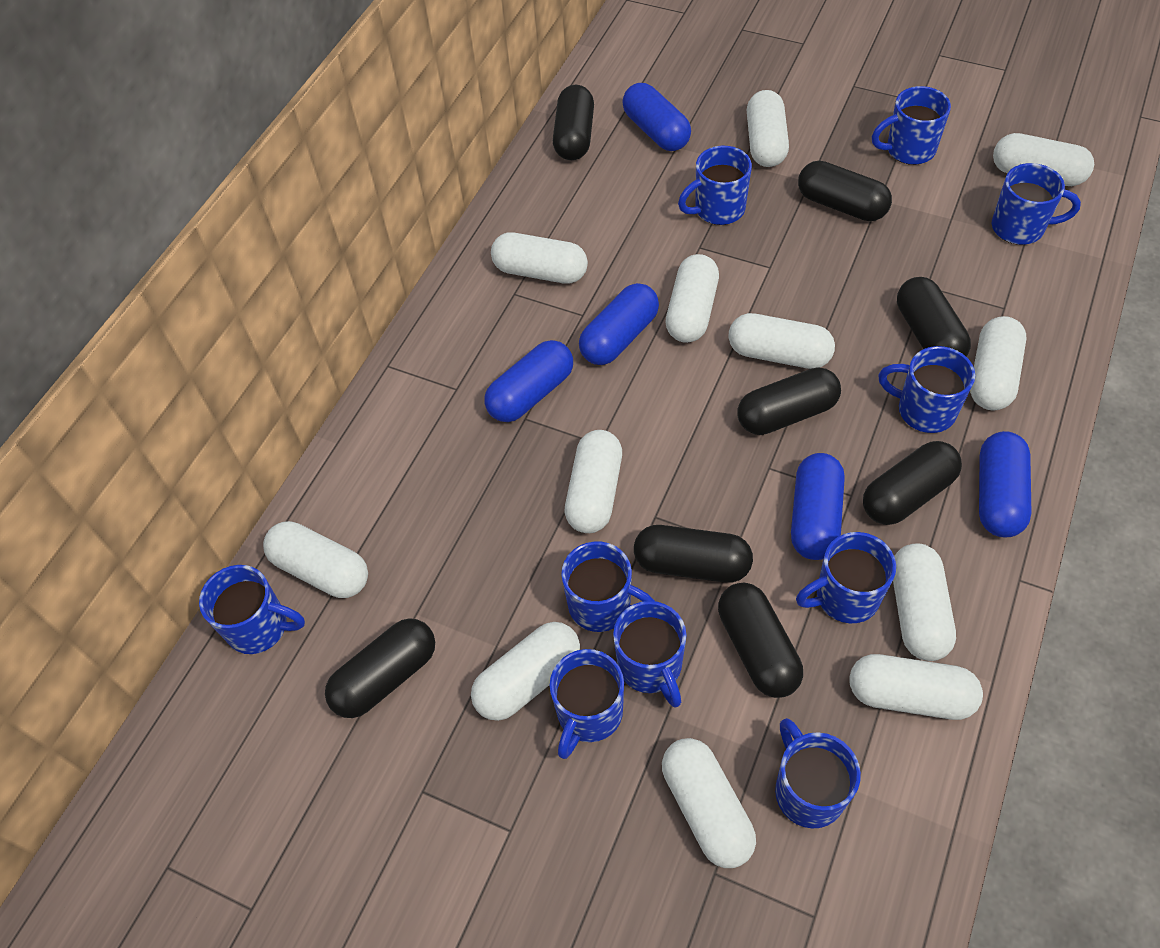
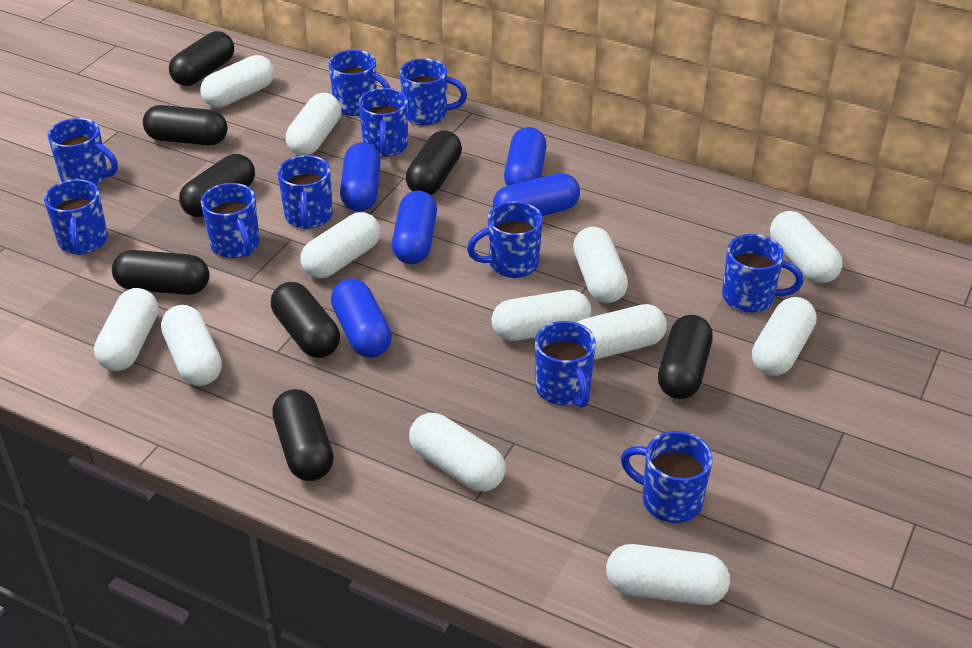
blue mug: [199,565,305,654] [550,649,624,759] [561,541,655,632] [613,601,686,708] [678,146,752,225] [775,718,861,829] [796,532,896,623] [872,86,951,165] [878,346,975,433] [992,163,1081,245] = 10 -> [44,179,108,255] [47,118,118,185] [201,183,260,258] [277,155,333,229] [329,50,390,116] [358,88,408,157] [400,58,467,125] [467,201,542,278] [535,321,596,408] [621,431,713,523] [722,234,803,313] = 11

